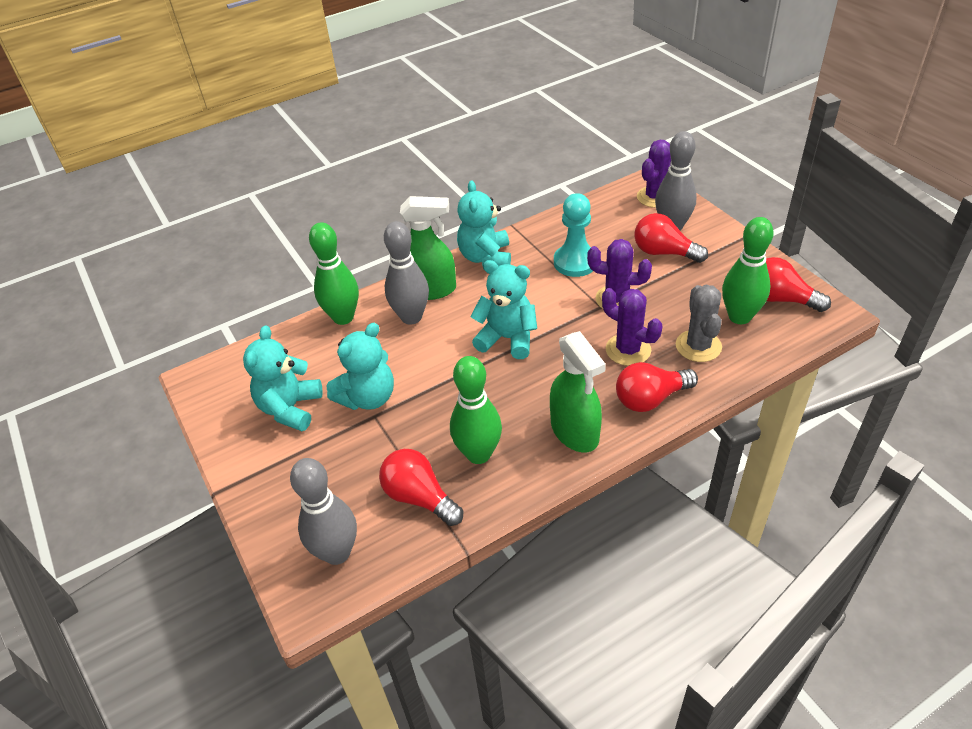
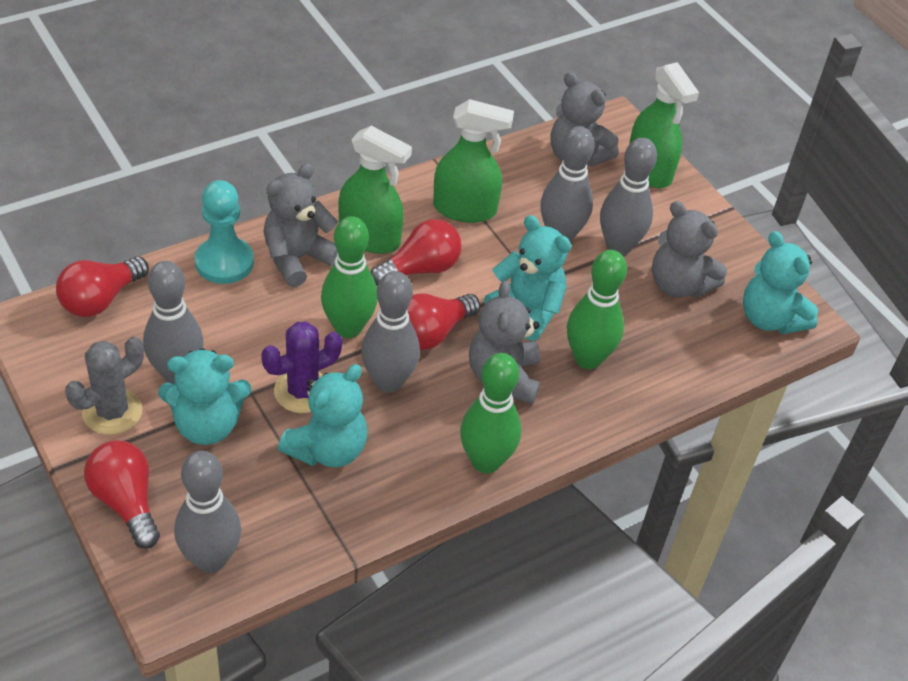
green spray bottle: [400,196,456,300] [550,331,606,453] = 2 -> [339,126,412,254] [433,99,514,223] [629,62,699,188] = 3
grey bowling pin: [290,458,357,565] [384,221,429,325] [655,131,697,231] = 3 -> [143,261,204,384] [174,451,241,573] [361,271,420,393] [540,126,595,242] [600,138,657,255] = 5
grey teddy bear: none = 0 -> [263,163,338,287] [469,281,540,404] [550,72,619,167] [652,201,727,298] = 4
purple cactus: [587,239,652,309] [602,288,662,366] [637,140,671,208] = 3 -> [261,321,342,413] = 1

